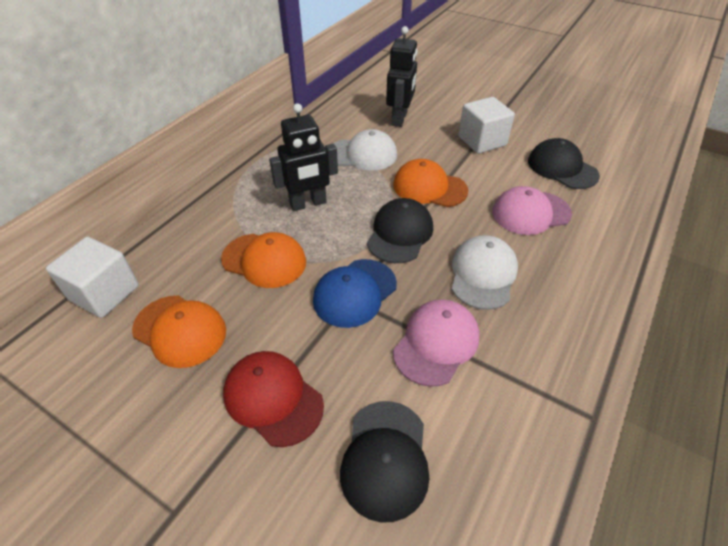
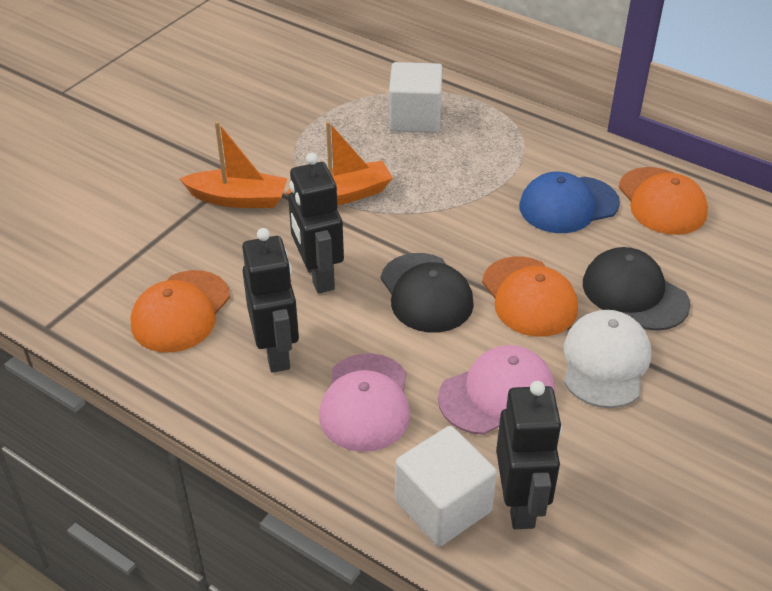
black cap: [340,401,429,523] [367,198,433,263] [528,138,600,189] = 3 -> [381,253,474,333] [583,247,690,331] = 2
black robot: [269,103,338,211] [386,26,417,127] = 2 -> [242,228,299,373] [288,153,344,294] [496,381,562,529] = 3
orange boat: none = 0 -> [179,121,287,208] [286,121,393,205] = 2
red cap: [223,351,324,447] = 1 -> none = 0
white cap: [333,129,397,171] [452,235,518,310] = 2 -> [564,310,651,408] = 1

